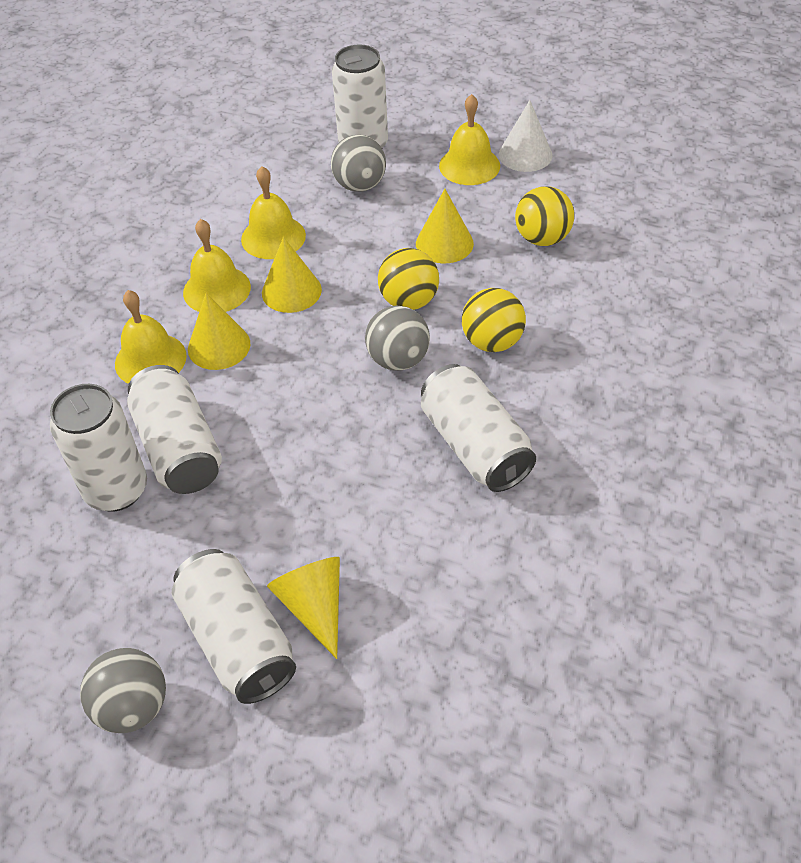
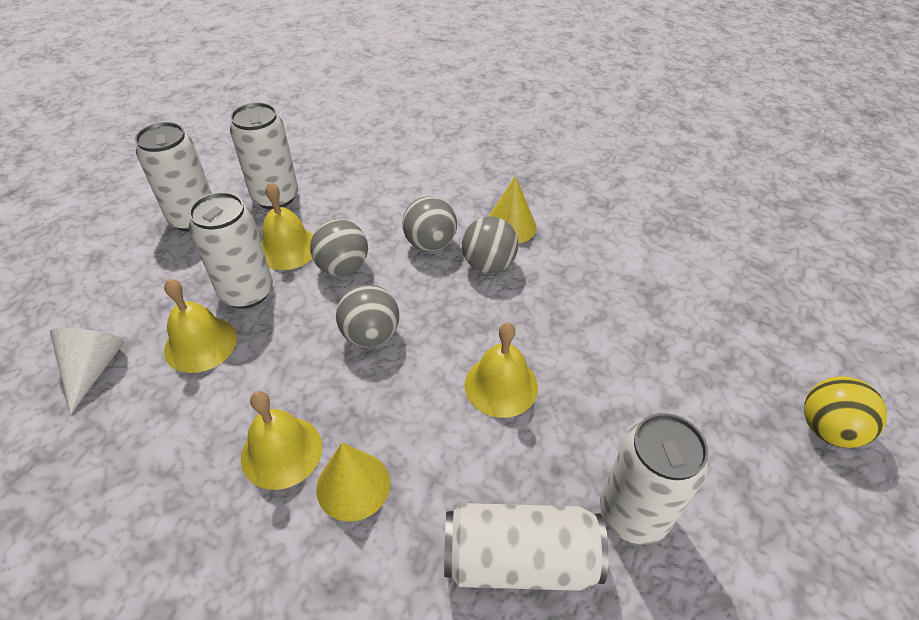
grey ball: [80,648,166,733] [331,135,386,192] [365,306,430,371] = 3 -> [310,219,368,276] [336,284,399,347] [402,196,457,252] [462,216,518,273] = 4
yellow ball: [378,248,439,310] [462,288,526,352] [515,186,575,246] = 3 -> [804,376,887,448] = 1
yellow cone: [188,293,250,370] [262,237,322,313] [267,557,340,659] [416,189,474,263] = 4 -> [316,443,390,522] [488,176,537,244] = 2

